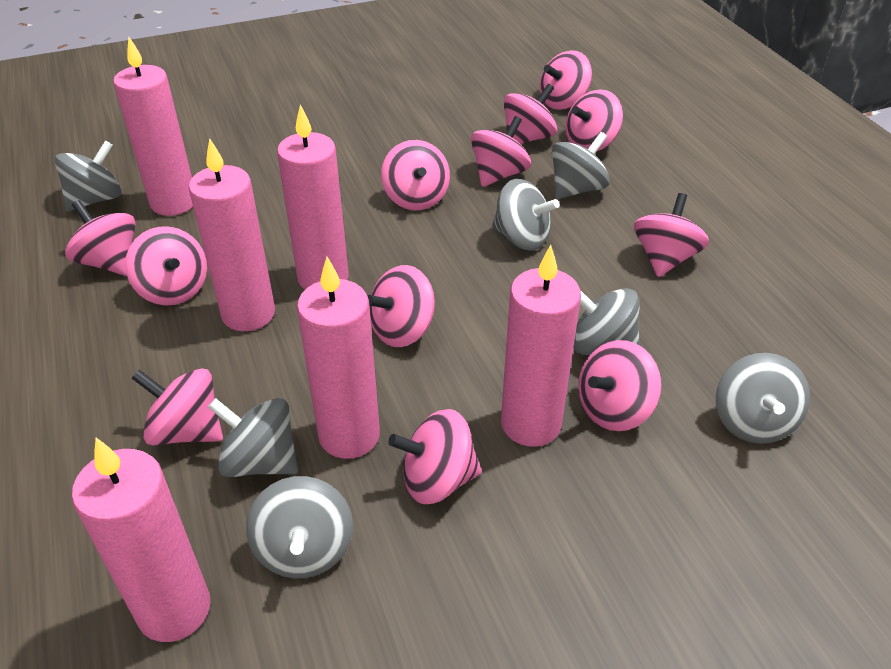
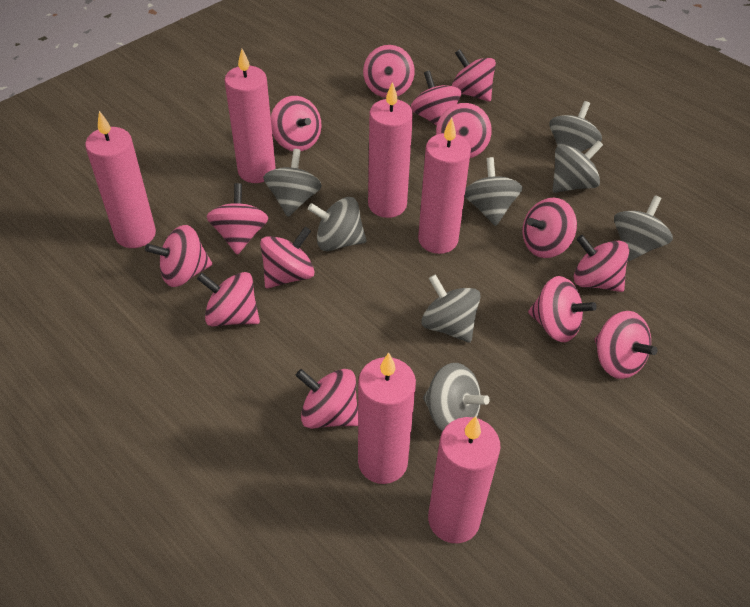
grey spinning top: [55,140,122,211] [208,398,298,477] [246,476,353,578] [492,179,559,251] [552,132,610,199] [573,288,640,355] [716,353,810,444] = 7 -> [263,149,322,217] [308,197,367,251] [421,274,481,343] [423,363,490,431] [465,157,523,226] [549,101,602,152] [553,140,603,193] [614,195,673,261] = 8
pink spinning top: [65,200,136,276] [125,226,207,305] [131,368,223,445] [368,265,435,347] [381,140,450,210] [388,409,482,504] [471,116,531,187] [504,84,557,144] [539,50,592,110] [565,89,623,152] [578,340,661,431] [634,193,709,277] = 12 -> [145,225,212,287] [197,272,260,327] [206,183,268,255] [260,227,315,288] [271,96,322,152] [295,369,358,429] [363,45,415,98] [411,71,461,126] [436,103,492,158] [452,49,496,102] [522,198,577,258] [528,276,597,342] [574,235,629,292] [595,311,658,379] = 14

